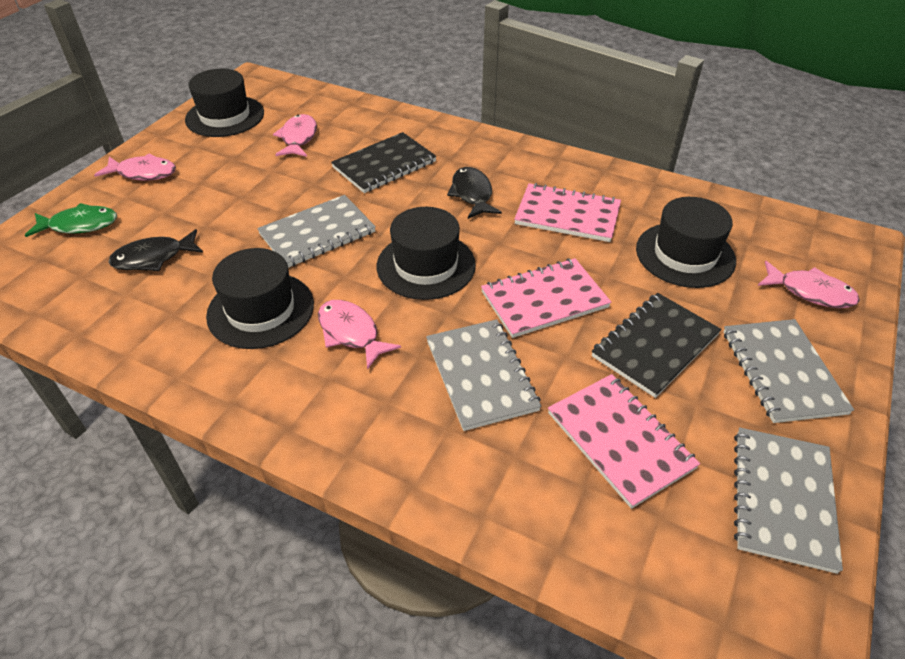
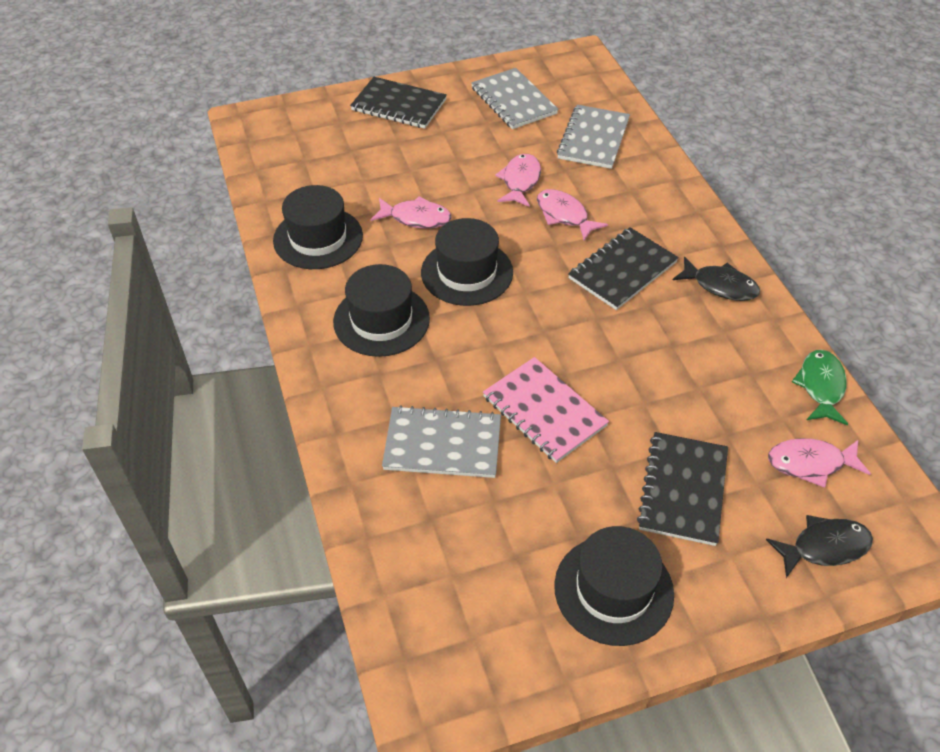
black notebook: [331,132,437,193] [592,293,721,398] = 2 -> [350,77,447,129] [568,227,679,310] [637,432,728,546] = 3
grey notebook: [257,195,376,268] [426,319,541,431] [723,319,854,423] [734,427,843,574] = 4 -> [382,405,501,478] [471,68,558,129] [557,105,630,169] = 3
pink notebook: [481,258,611,338] [514,183,621,242] [548,374,700,509] = 3 -> [483,357,609,463] = 1

